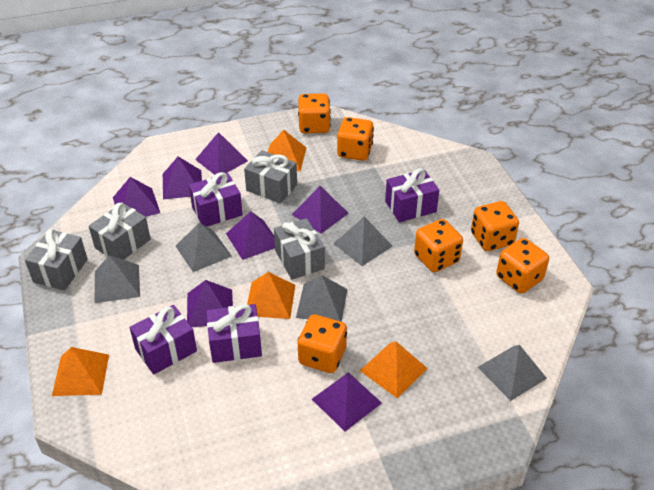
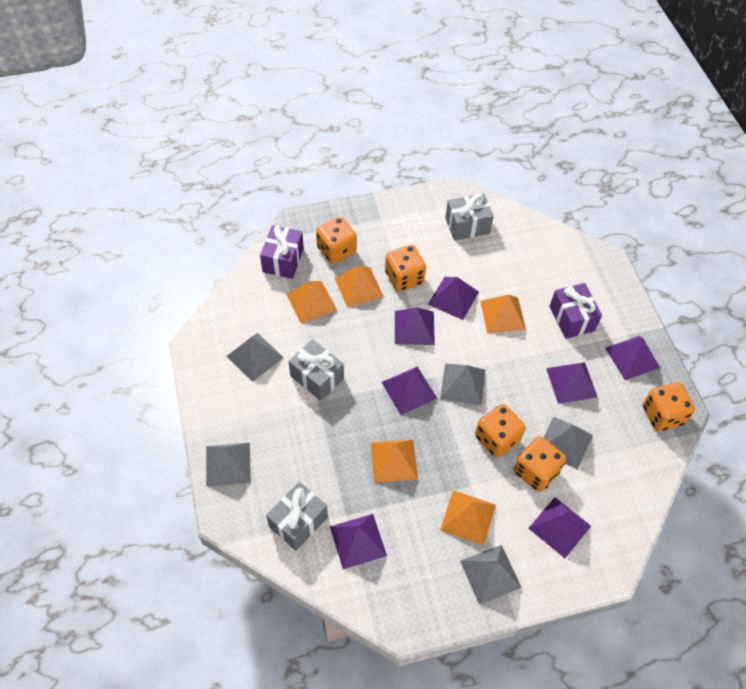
grey gift: [25,229,88,290] [89,203,151,260] [244,150,297,203] [274,218,325,280] = 4 -> [266,482,328,551] [288,339,344,401] [445,193,494,241] = 3
orange dice: [298,93,331,134] [298,314,347,373] [337,117,374,161] [414,219,463,272] [471,201,519,251] [496,238,549,293] = 6 -> [316,216,357,264] [385,245,426,292] [475,404,525,458] [514,436,566,492] [643,382,695,431] = 5
orange pyramid: [52,347,109,396] [247,272,295,319] [268,130,306,171] [360,342,428,398] = 4 -> [286,281,337,324] [335,266,384,308] [371,440,418,483] [440,490,496,546] [480,295,526,333] = 5
purple gift: [129,305,197,375] [189,172,243,227] [206,304,262,363] [385,168,439,222] = 4 -> [260,225,304,279] [549,283,602,339] = 2

